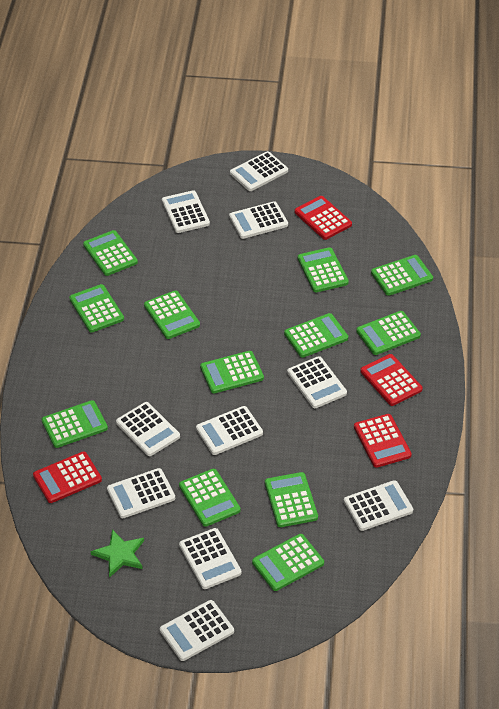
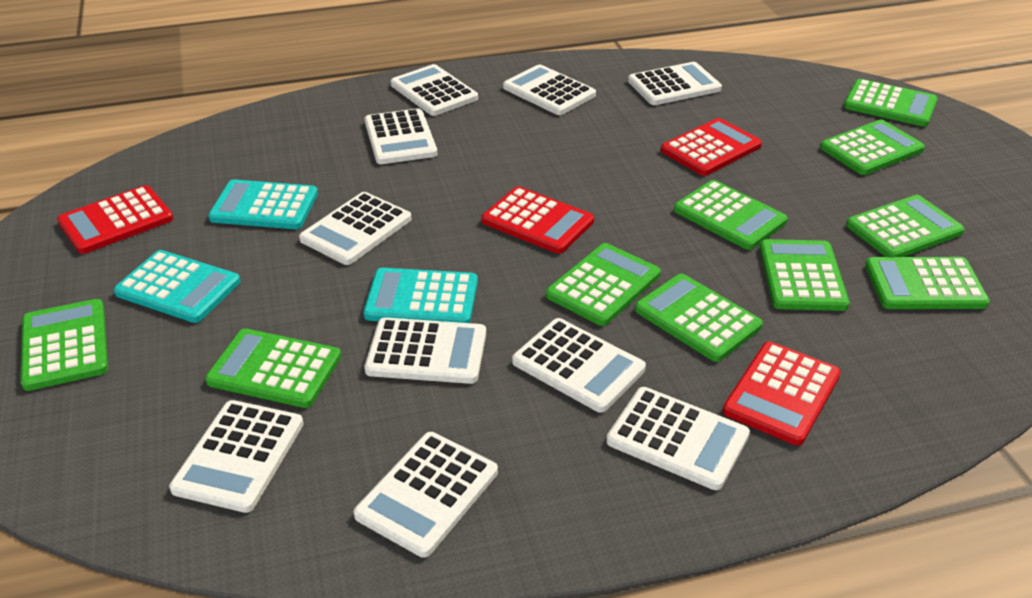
green calculator: [42,400,108,448] [69,284,124,332] [83,230,138,276] [144,290,200,339] [179,469,241,527] [200,351,264,393] [252,534,324,591] [265,472,318,527] [284,313,348,358] [297,247,349,292] [356,311,421,355] [371,255,433,296] = 12 -> [21,299,108,391] [205,328,341,408] [546,243,661,326] [635,274,763,362] [674,180,788,250] [760,239,850,311] [820,120,925,175] [844,79,938,127] [846,195,965,257] [865,257,990,309] = 10
green star: [91,529,144,578] = 1 -> none = 0
turquoise calculator: none = 0 -> [114,250,240,323] [208,179,318,229] [363,268,478,323] = 3

